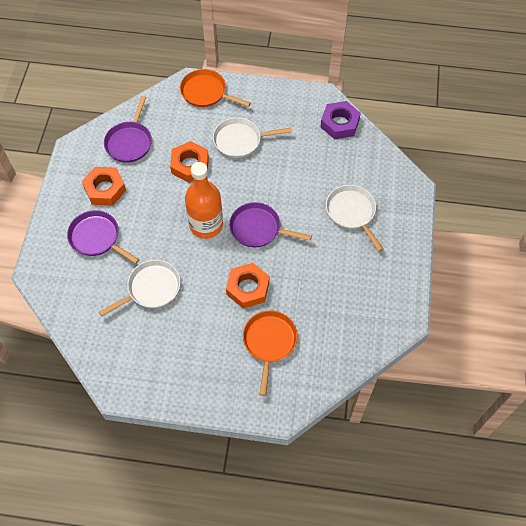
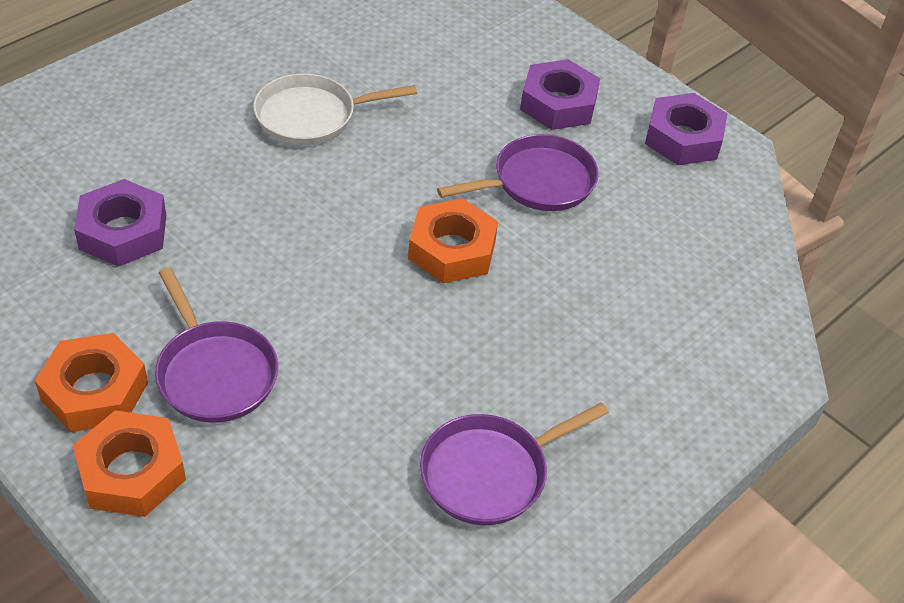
orange bottle: [185,162,223,239] = 1 -> none = 0
orange pan: [180,69,251,107] [243,310,298,396] = 2 -> none = 0
purple nut: [320,101,361,139] = 1 -> [74,179,166,267] [520,59,600,130] [645,93,728,165] = 3
white pan: [99,260,181,317] [213,118,292,158] [326,185,384,251] = 3 -> [253,73,417,146] = 1

